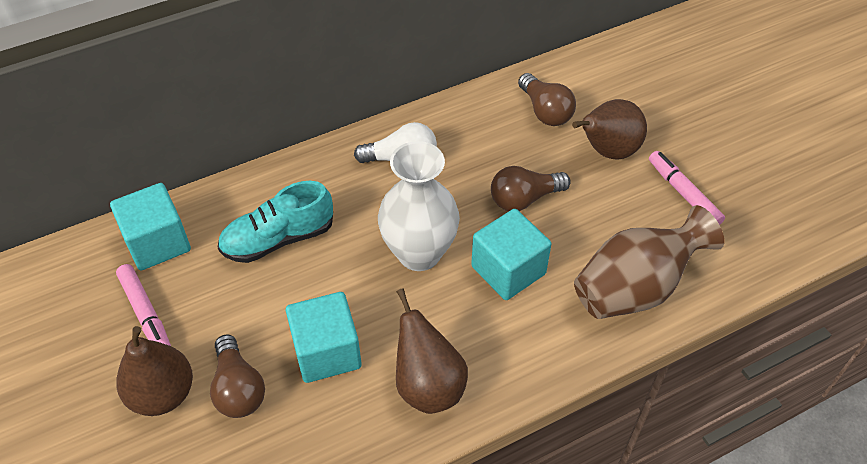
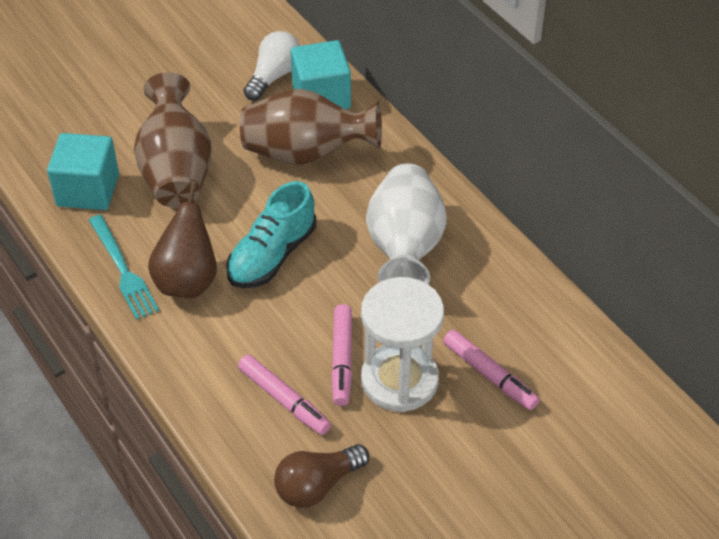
brown light bulb: [210,334,265,418] [491,166,571,211] [518,73,576,126] = 3 -> [274,444,369,508] = 1
brown pear: [116,326,193,416] [396,288,468,414] [572,99,647,160] = 3 -> [148,181,217,298] = 1
brown vase: [574,205,724,319] = 1 -> [134,72,212,208] [240,89,382,165] = 2
pink marker: [116,264,171,346] [649,151,725,225] = 2 -> [238,354,331,435] [331,304,352,406] [443,329,539,410] = 3
turquoise cube: [110,183,191,270] [286,292,362,383] [471,209,551,300] = 3 -> [47,133,119,210] [291,40,351,109] = 2
turquoise fork: none = 0 -> [89,215,159,320] = 1
white hourglass: none = 0 -> [361,277,444,412] = 1

